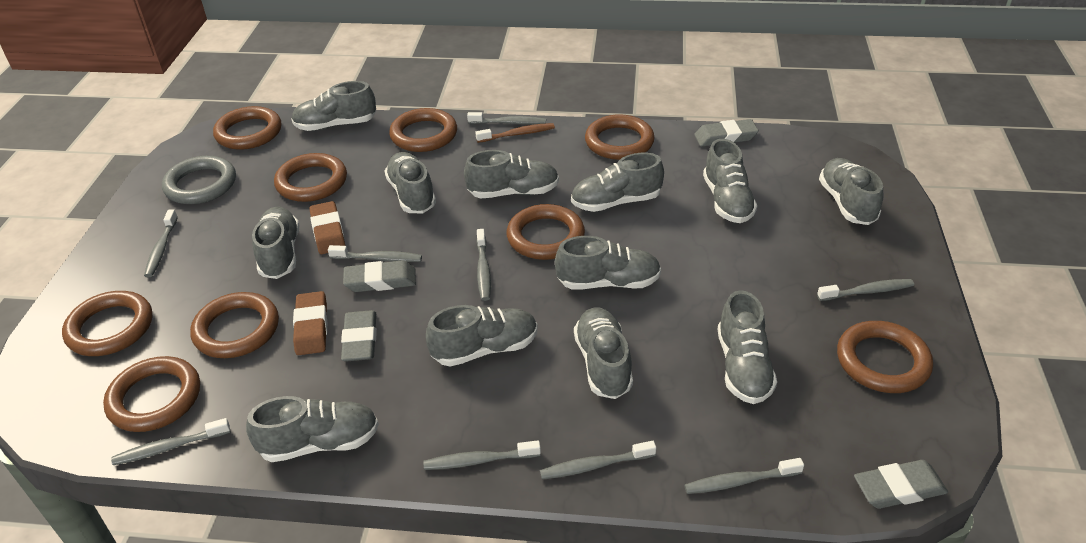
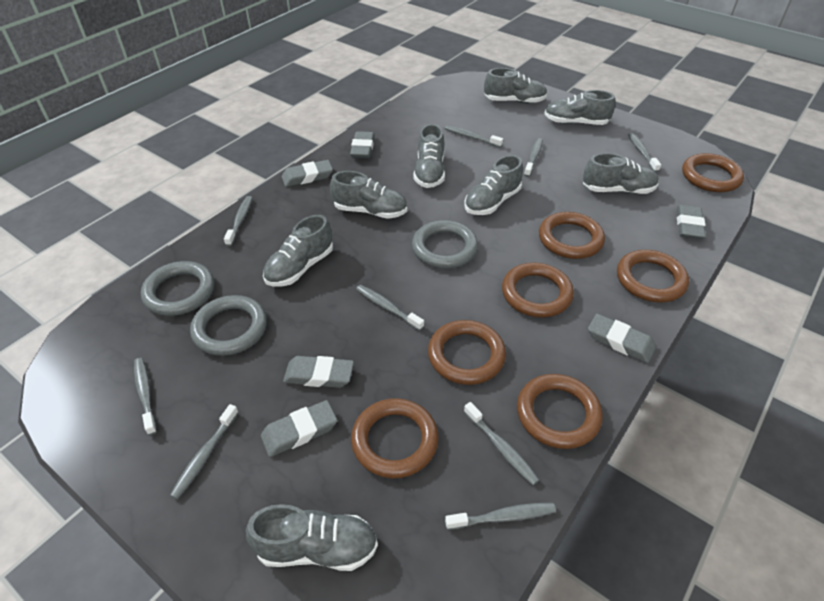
brown eraser: [293,291,327,355] [310,201,345,254] = 2 -> none = 0
brown ring: [62,291,152,356] [103,356,200,432] [190,292,279,358] [213,106,281,150] [274,153,347,202] [389,108,457,152] [507,204,585,260] [585,114,655,160] [837,321,933,393] = 9 -> [351,398,439,479] [428,320,506,385] [502,263,574,318] [517,374,603,449] [539,212,605,259] [617,250,689,302] [682,153,744,192] = 7
brown toothbrush: [475,123,555,143] = 1 -> none = 0
grey eraser: [341,310,377,362] [343,260,416,292] [694,119,759,147] [854,460,948,509] = 4 -> [261,400,337,457] [282,160,333,187] [283,356,354,388] [350,131,375,158] [588,314,656,363] [677,205,706,239] = 6
grey ring: [162,156,236,204] = 1 -> [141,261,214,316] [190,295,267,356] [412,220,478,269] = 3
grey shoe: [246,396,379,462] [252,207,299,279] [291,81,376,131] [385,152,436,213] [426,305,538,366] [464,150,559,198] [555,236,661,290] [571,153,664,212] [574,307,633,399] [703,139,757,223] [717,290,777,404] [819,158,883,225] = 12 -> [246,504,378,571] [263,215,333,286] [330,171,407,219] [413,124,445,188] [464,155,523,215] [484,68,548,104] [544,90,616,125] [583,153,659,194] = 8

